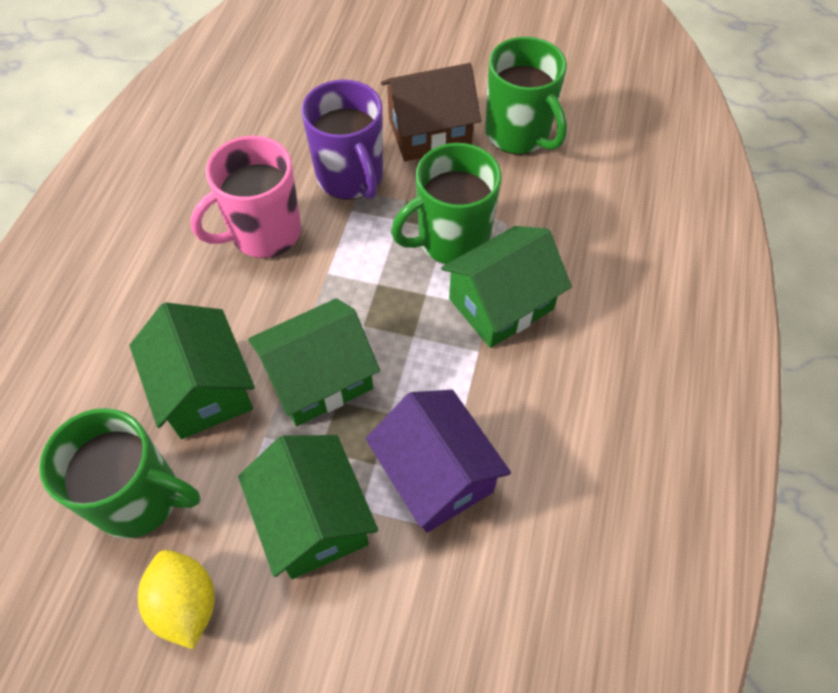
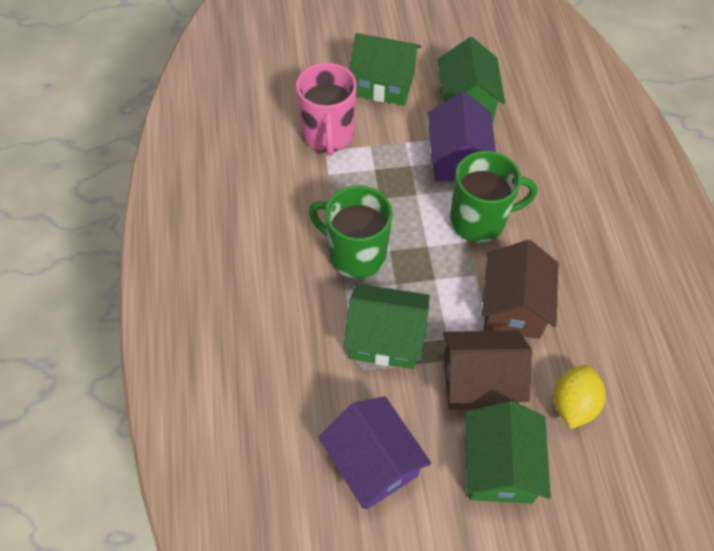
brown house: [381,63,481,161] = 1 -> [443,331,532,410] [482,240,559,339] = 2
green mug: [39,408,201,539] [391,143,502,264] [485,37,567,155] = 3 -> [309,185,393,279] [450,151,537,243] = 2
purple house: [365,390,511,532] = 1 -> [318,396,431,509] [428,92,496,181] = 2
purple mug: [301,79,383,200] = 1 -> none = 0

